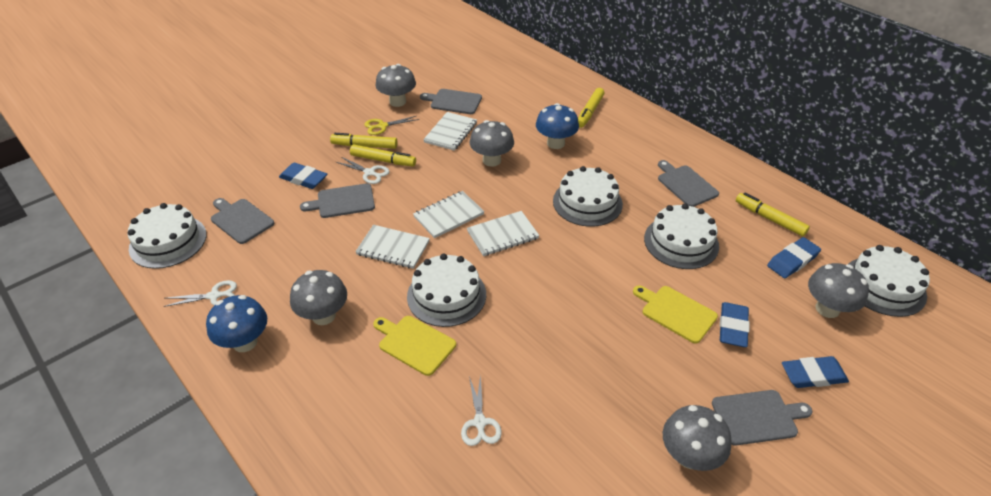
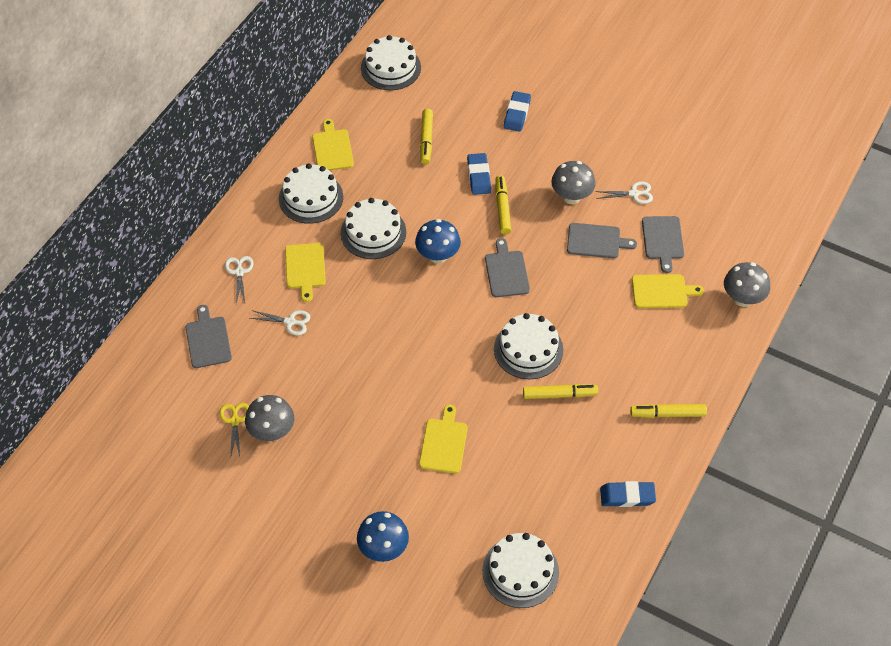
blue eraser: [279,163,327,189] [720,302,750,347] [767,237,821,278] [782,356,849,388] = 4 -> [467,153,491,195] [504,91,531,132] [600,481,656,507] = 3
grey cutting board: [211,198,274,244] [300,183,375,218] [420,89,482,114] [658,160,719,207] [712,390,812,446] = 5 -> [186,305,232,368] [485,238,530,297] [567,223,637,258] [642,216,684,273] = 4
grey mushroom: [290,270,347,325] [376,64,416,107] [470,120,514,167] [663,405,732,471] [808,263,869,318] = 5 -> [245,395,294,441] [551,161,596,204] [724,262,770,307] = 3
white notebook: [355,225,430,269] [413,191,485,238] [423,112,477,151] [467,211,539,256] = 4 -> none = 0
yellow cutting board: [373,316,456,376] [633,285,718,343] = 2 -> [285,243,326,302] [312,119,354,171] [419,404,468,473] [632,274,704,308] = 4

